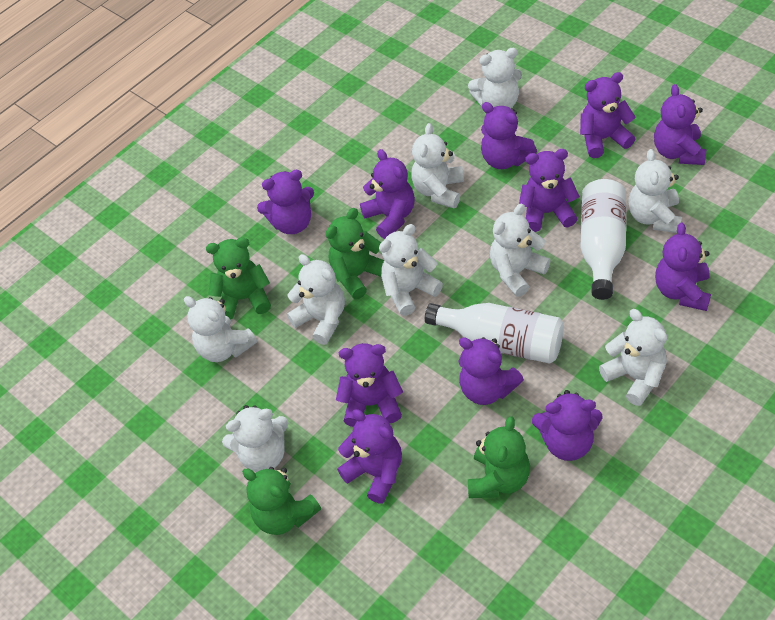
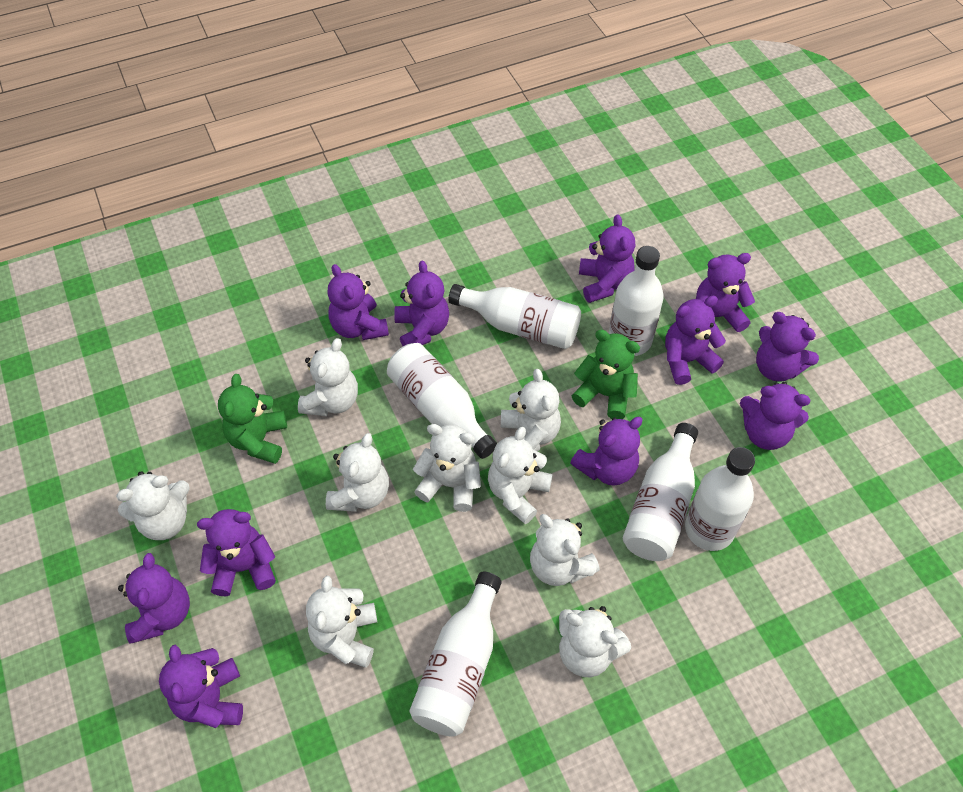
green teddy bear: [206,237,271,320] [242,467,321,535] [326,208,384,299] [468,416,530,498] = 4 -> [218,374,287,464] [572,330,640,419] = 2
white bottle: [425,303,564,364] [580,179,626,300] = 2 -> [387,343,497,459] [409,572,502,737] [448,284,581,349] [609,246,664,356] [623,423,698,561] [685,447,755,551] = 6

